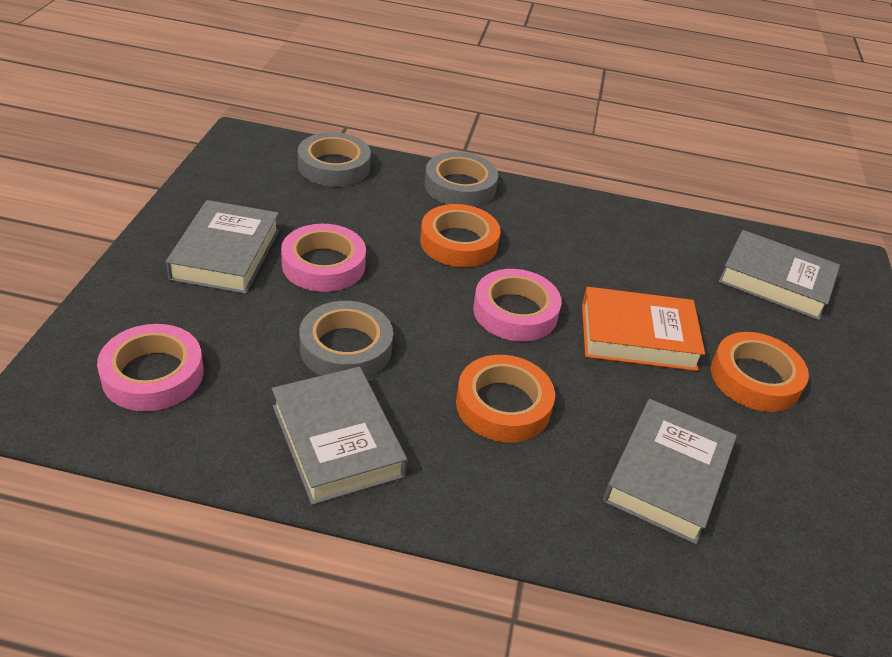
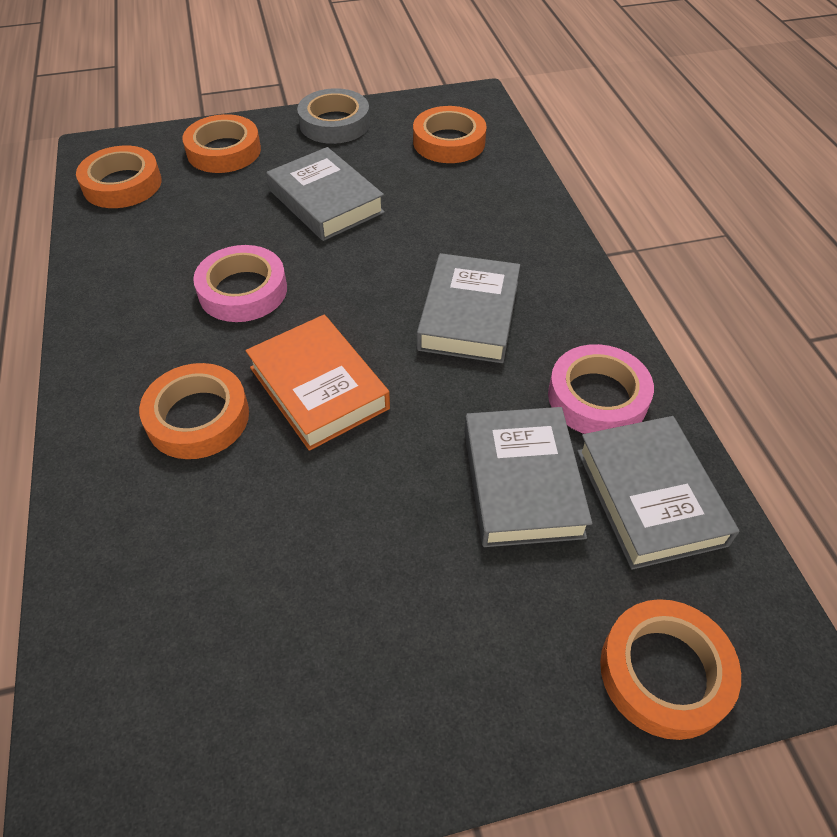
grey tape: [298,132,371,187] [299,301,393,378] [424,152,498,207] = 3 -> [297,88,370,144] = 1
orange tape: [420,204,500,267] [456,355,555,442] [711,332,809,412] = 3 -> [76,146,162,208] [139,363,249,459] [182,114,261,173] [413,106,487,163] [600,599,741,740] = 5
pink tape: [97,324,204,411] [281,224,366,292] [473,269,562,342] = 3 -> [193,245,287,322] [548,344,654,434] = 2

